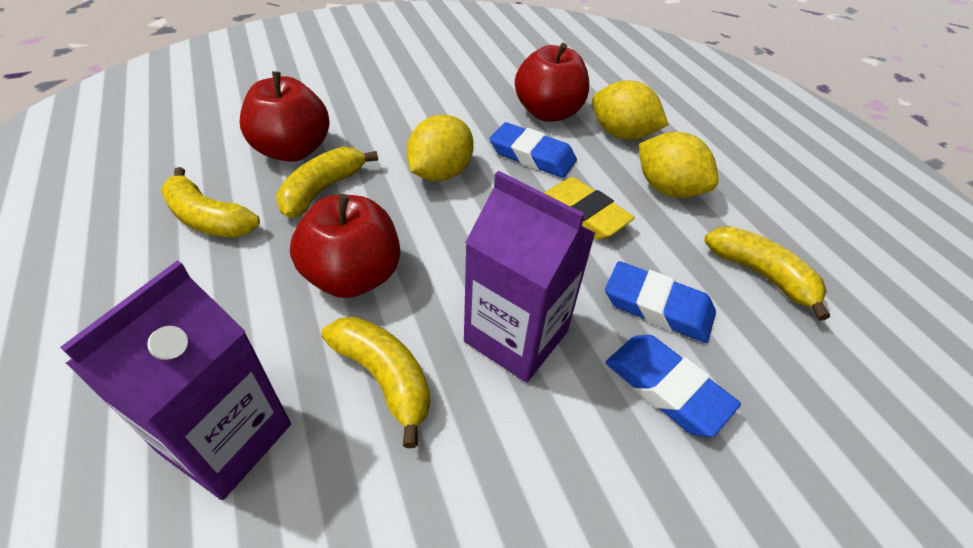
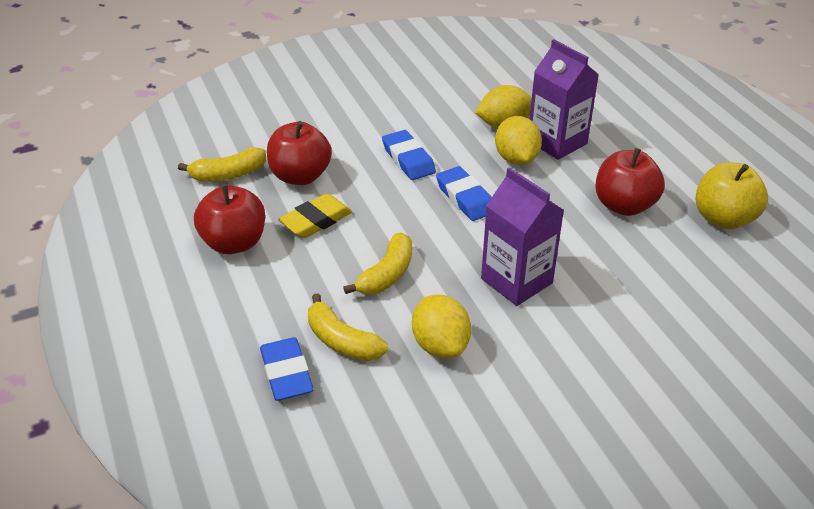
yellow apple: none = 0 -> [696,162,768,229] = 1
yellow banana: [161,167,260,238] [276,147,378,218] [321,317,430,448] [704,226,830,320] = 4 -> [178,147,266,181] [308,293,388,361] [343,233,412,295] = 3

